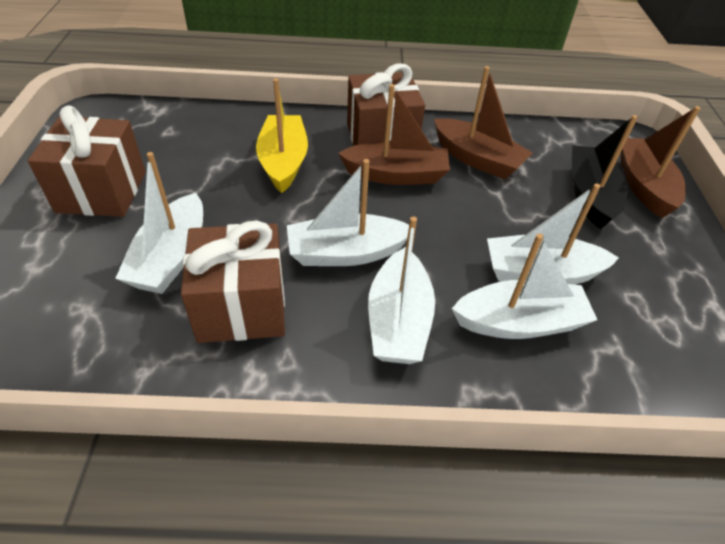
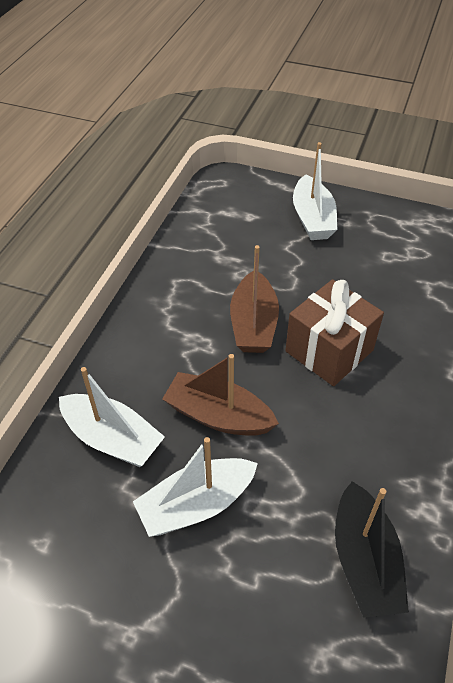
brown boat: [338,84,450,185] [434,66,533,179] [621,106,701,218] = 3 -> [162,354,279,436] [230,245,279,353] = 2
brown gift: [28,105,146,217] [181,220,285,343] [347,63,425,146] = 3 -> [285,279,384,386] = 1
white boat: [115,152,203,294] [287,159,409,266] [368,217,435,364] [452,234,597,339] [487,184,619,285] = 5 -> [59,367,165,467] [133,437,258,537] [293,142,338,240] = 3
yellow boat: [256,78,308,193] = 1 -> none = 0

